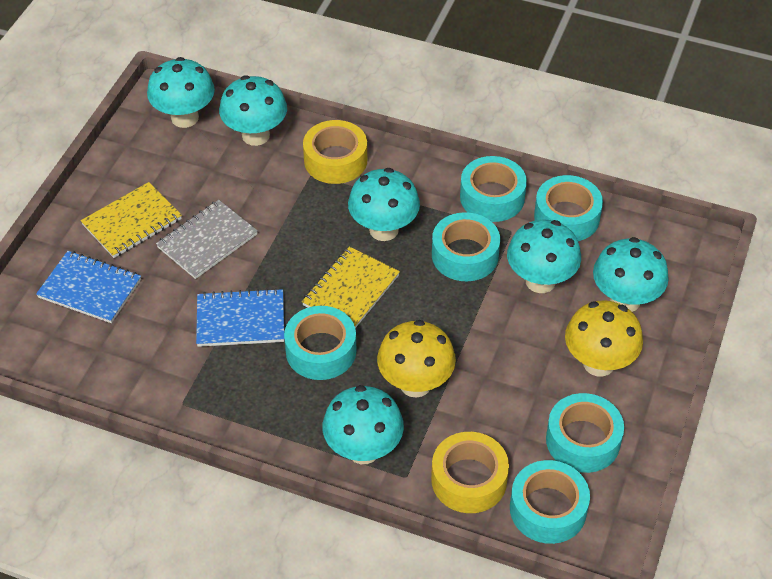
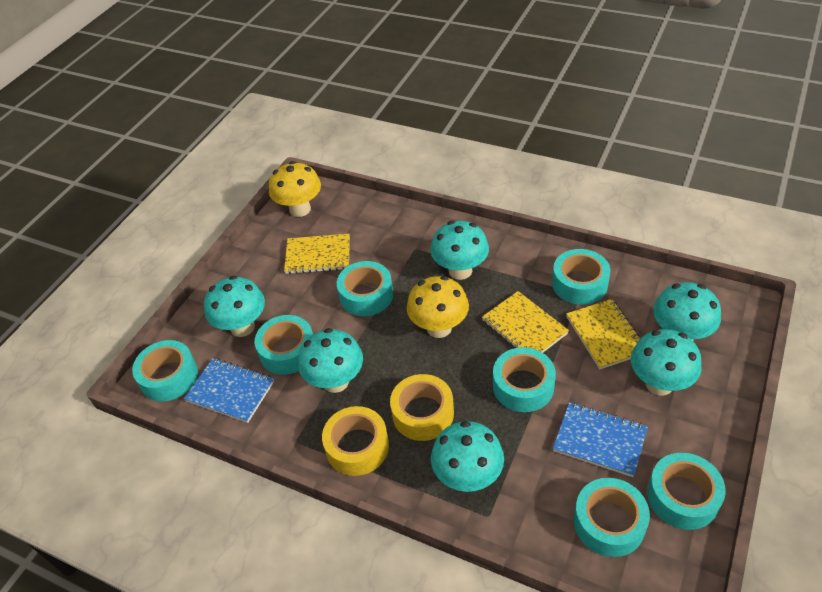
grey notebook: [156,200,258,279] = 1 -> none = 0
turquoise tape: [284,306,356,380] [432,212,500,281] [460,156,527,222] [510,460,590,544] [534,175,603,241] [546,393,624,473] = 6 -> [132,340,198,402] [255,315,313,375] [337,261,393,316] [493,347,556,412] [552,249,610,305] [574,478,650,557] [647,453,726,530] = 7
yellow notebook: [81,182,182,258] [302,246,400,328] = 2 -> [284,234,350,274] [482,291,569,353] [566,299,640,369] = 3

